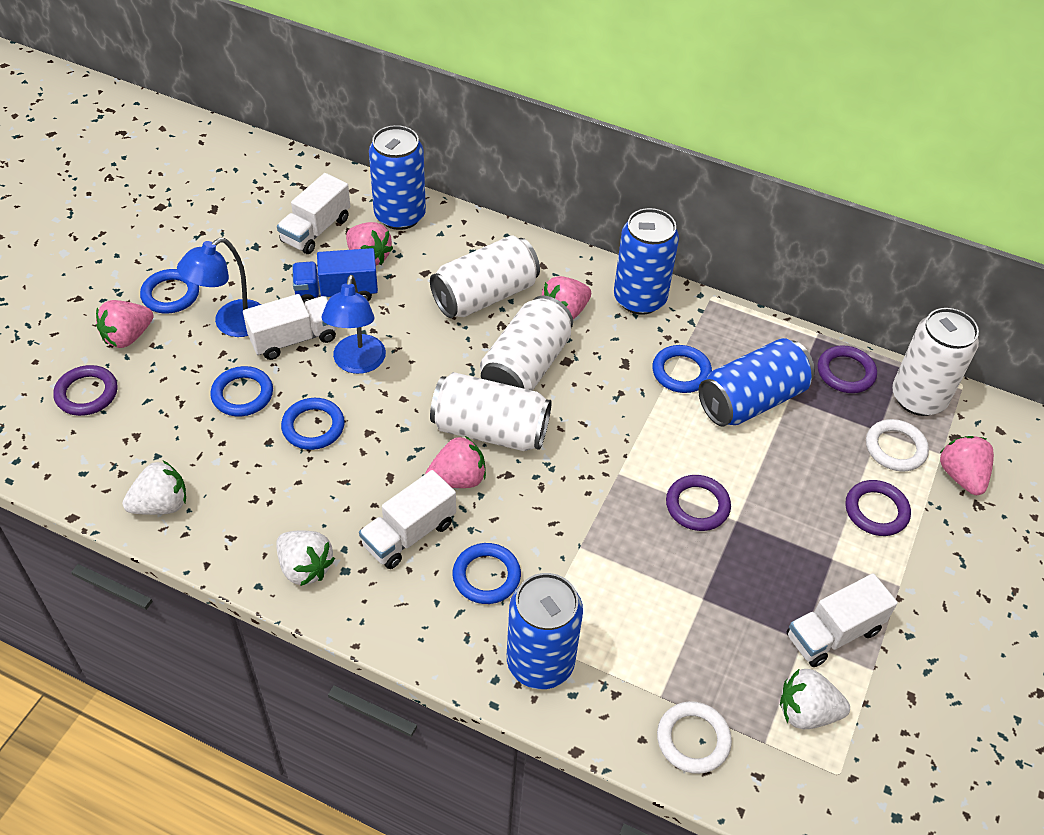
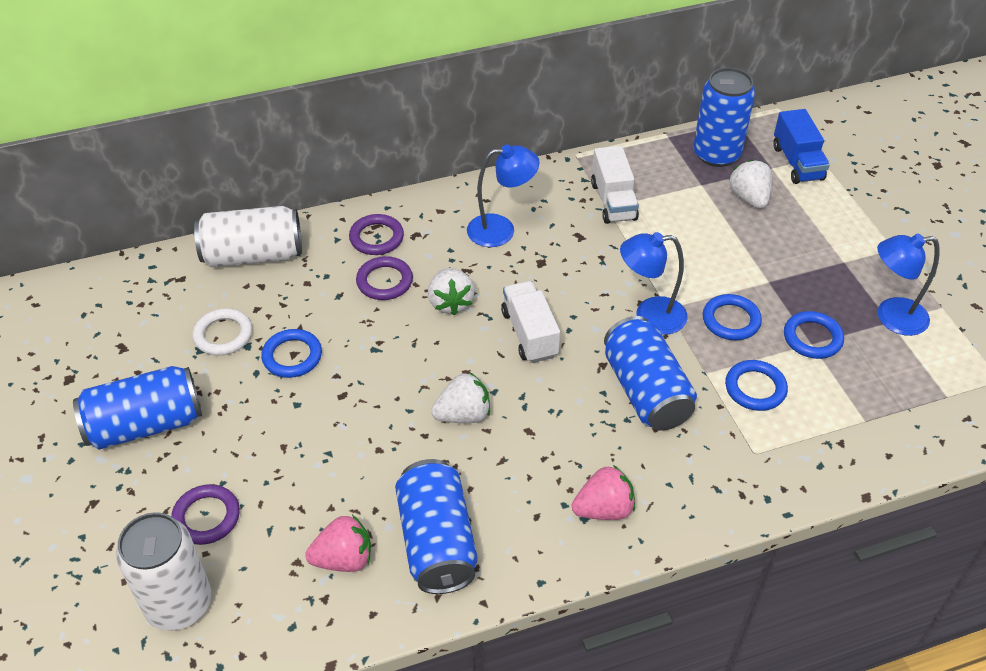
blue lamp: [177,238,261,337] [321,275,386,374] = 2 -> [467,145,539,247] [620,232,688,335] [877,234,940,336] = 3
blue ring: [140,269,199,313] [210,366,273,416] [281,398,345,450] [452,543,521,604] [652,345,712,393] = 5 -> [261,329,322,378] [703,294,762,340] [725,360,788,411] [784,311,844,359] = 4
pink strawberry: [96,300,153,348] [346,222,393,265] [425,436,486,488] [542,276,591,319] [940,436,994,495] = 5 -> [305,515,371,572] [572,465,635,520] = 2
purple ring: [53,365,118,416] [666,475,731,531] [818,345,877,393] [845,480,911,536] = 4 -> [171,484,240,545] [349,214,404,255] [356,256,413,300] = 3
white can: [430,236,540,318] [430,372,552,451] [480,296,573,391] [892,308,979,416] = 4 -> [116,512,211,631] [194,206,302,267] = 2
white ring: [657,701,732,774] [866,419,929,471] = 2 -> [192,308,252,356] = 1
white truck: [243,294,337,360] [277,173,350,254] [359,470,456,569] [787,573,898,667] = 4 -> [501,281,560,363] [591,146,639,224] = 2

